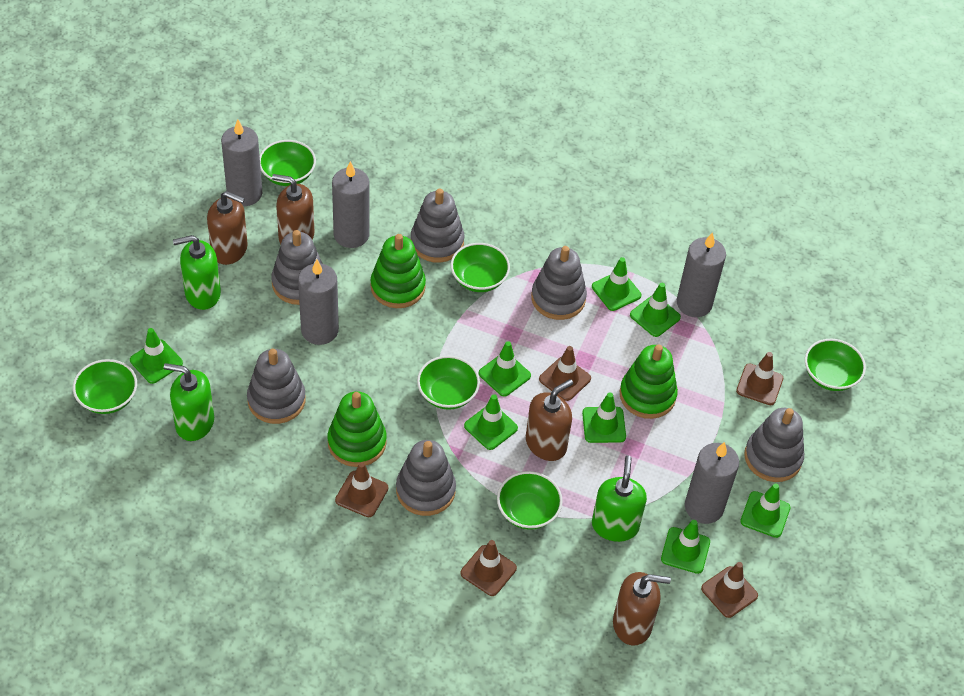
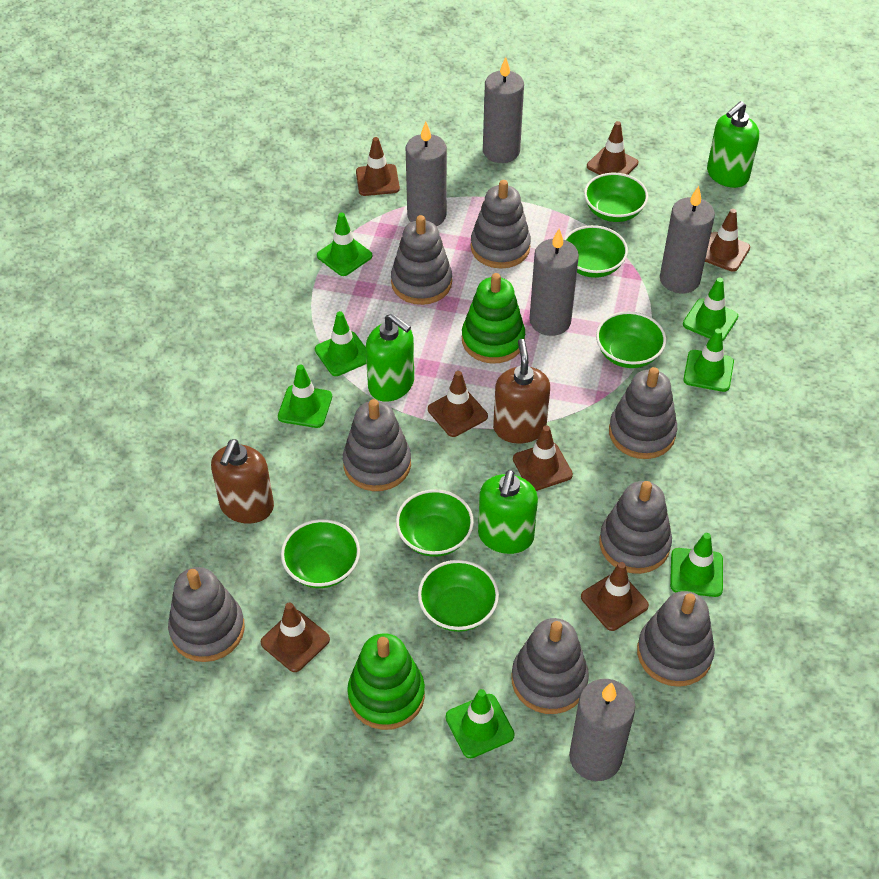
brown soap dispenser: [207,191,248,265] [272,174,315,244] [526,379,573,461] [613,572,671,646] = 4 -> [211,439,274,524] [493,339,550,443] = 2
brown traffic cone: [335,462,389,517] [460,540,517,596] [539,346,591,401] [701,562,758,618] [736,352,783,405] = 5 -> [260,602,330,672] [356,137,400,196] [428,371,488,437] [513,425,573,491] [581,562,649,631] [587,121,638,175] [705,209,750,272] = 7
green stacking toy: [328,391,387,467] [371,234,426,308] [620,345,678,419] = 3 -> [347,633,425,730] [462,273,525,364] = 2
green traffic cone: [130,328,183,384] [464,394,518,450] [479,341,531,397] [582,392,626,443] [592,257,641,311] [630,283,681,337] [661,520,710,574] [740,483,790,538] = 8 -> [278,365,332,428] [315,311,366,376] [317,213,372,276] [446,689,515,758] [670,533,723,597] [683,278,738,341] [683,329,734,392] = 7
grey stacking toy: [247,349,306,424] [271,230,323,305] [396,440,456,516] [411,188,464,263] [531,246,587,320] [744,408,804,482] = 6 -> [168,567,245,662] [343,399,411,491] [391,215,452,305] [471,180,531,269] [512,618,589,714] [599,481,672,574] [609,367,677,459] [637,591,715,687] = 8

